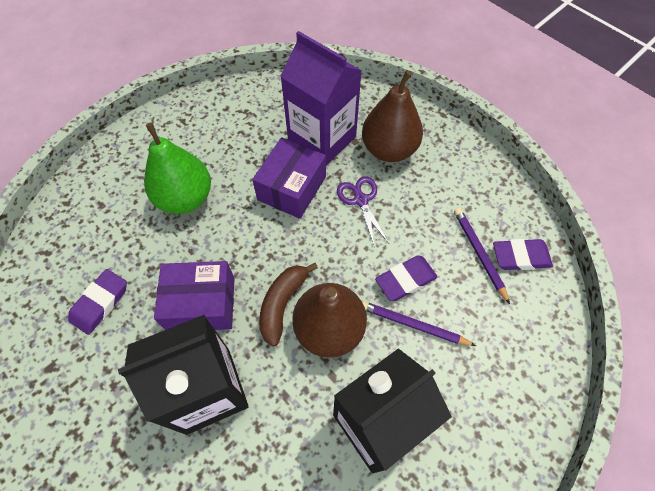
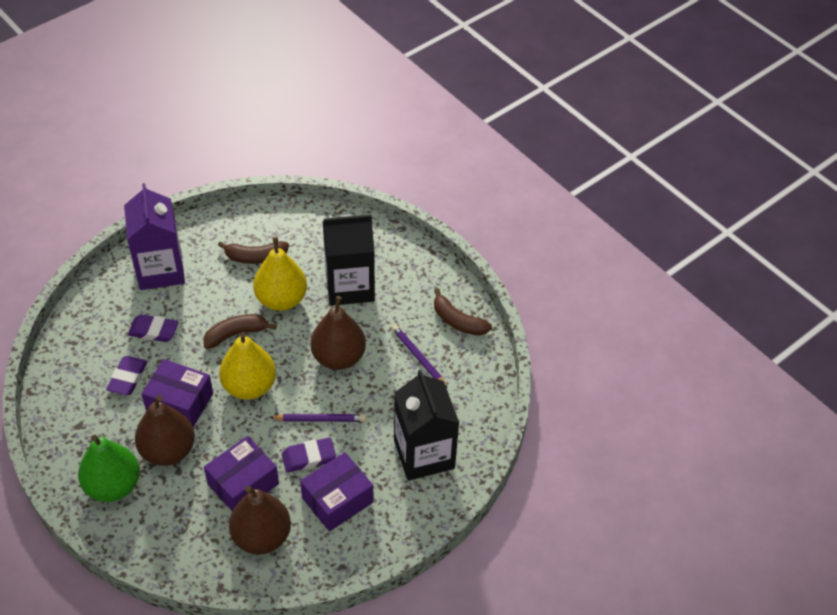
brown banana: [259,263,318,347] = 1 -> [203,314,277,349] [218,241,289,264] [434,288,492,336] = 3
brown pear: [292,283,367,358] [362,70,423,162] = 2 -> [135,395,195,466] [229,486,291,555] [310,296,366,370] = 3
purple box: [154,261,235,330] [252,137,326,219] = 2 -> [141,359,213,427] [204,436,279,511] [300,452,373,532] = 3
purple scissors: [337,177,389,248] = 1 -> none = 0
yellow pear: none = 0 -> [219,332,276,400] [253,237,307,311] = 2

